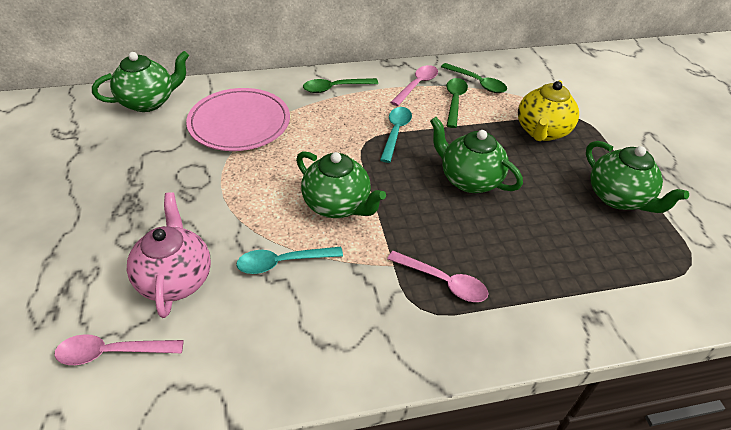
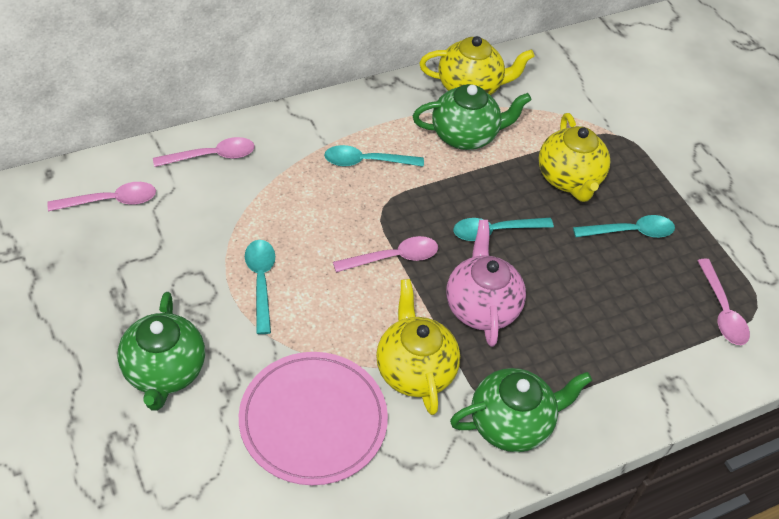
green spoon: [303,78,378,93] [441,63,507,93] [446,78,468,128] = 3 -> none = 0
green teapot: [92,51,189,112] [296,151,386,218] [430,117,523,193] [586,141,689,213] = 4 -> [117,292,205,411] [413,84,532,150] [450,368,592,452] = 3
pink spoon: [54,334,184,365] [387,251,489,302] [390,65,438,106] = 3 -> [47,182,156,212] [153,137,255,167] [333,236,438,272] [697,259,750,345] = 4
turquoise spoon: [236,247,343,274] [380,107,412,163] = 2 -> [245,240,275,334] [324,145,424,167] [453,218,554,241] [573,215,675,238] = 4
yellow teapot: [518,80,579,141] = 1 -> [376,279,460,415] [419,36,534,95] [539,113,610,202] = 3

